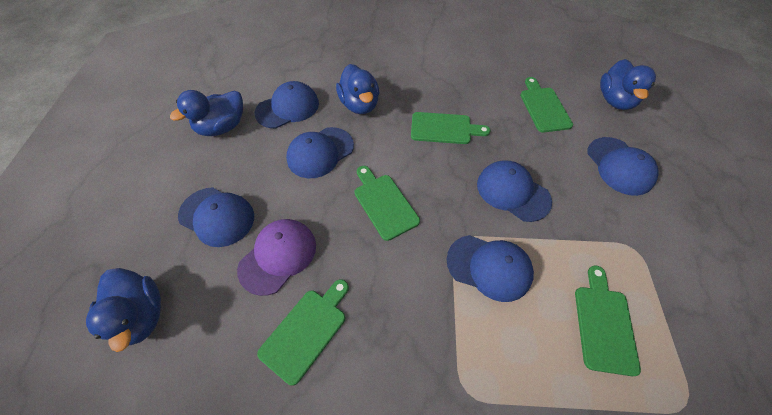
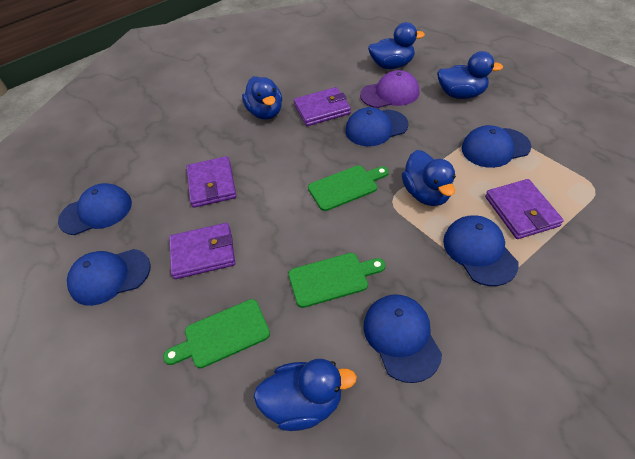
blue duck: [86,268,161,352] [170,90,243,136] [336,64,379,114] [600,59,656,110] = 4 -> [242,76,282,120] [253,359,357,431] [368,22,425,69] [402,150,456,206] [437,51,503,99] = 5
green cutting board: [257,279,349,386] [354,166,420,241] [411,112,491,144] [520,77,573,132] [575,265,641,376] = 5 -> [163,299,270,368] [289,253,386,308] [308,165,389,211] = 3
purple wallet: none = 0 -> [169,223,235,279] [186,156,236,208] [294,87,351,126] [485,179,564,239] = 4

